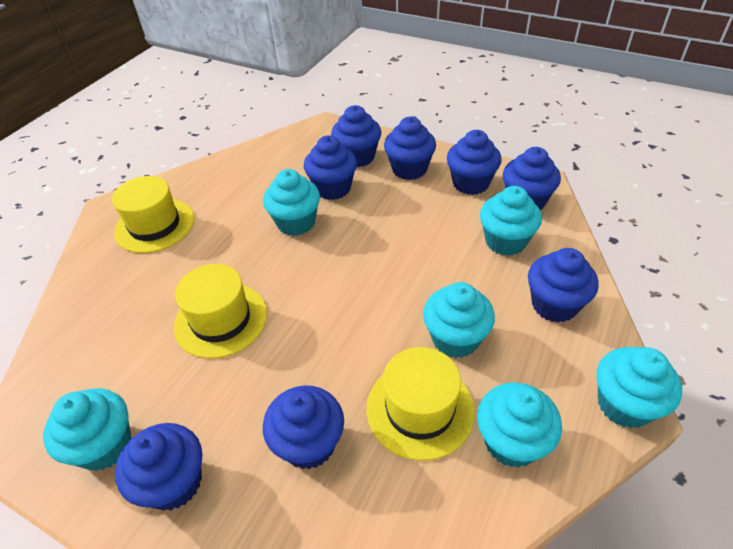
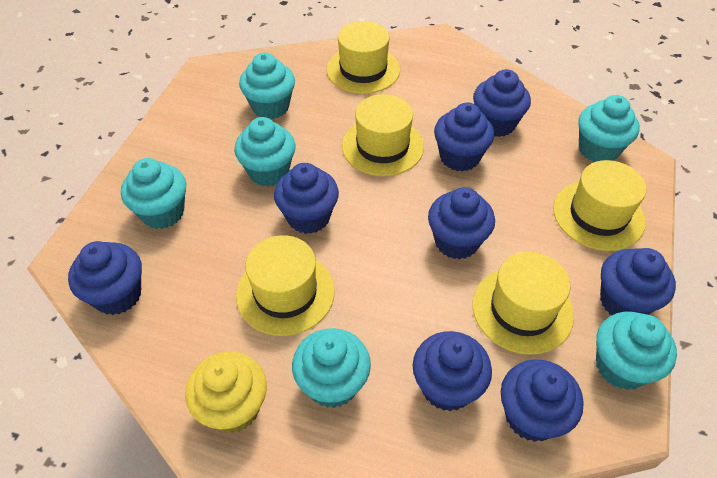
yellow cupcake: none = 0 -> [185,352,267,433] = 1
yellow hat: [112,176,194,253] [174,264,267,359] [367,347,475,461] = 3 -> [236,235,335,336] [327,21,400,94] [342,94,424,176] [472,252,574,355] [553,160,646,251] = 5

